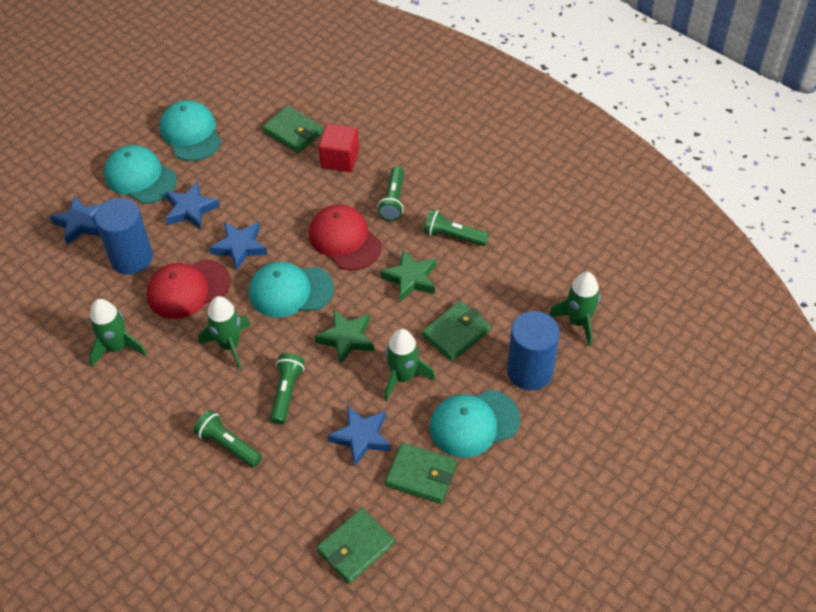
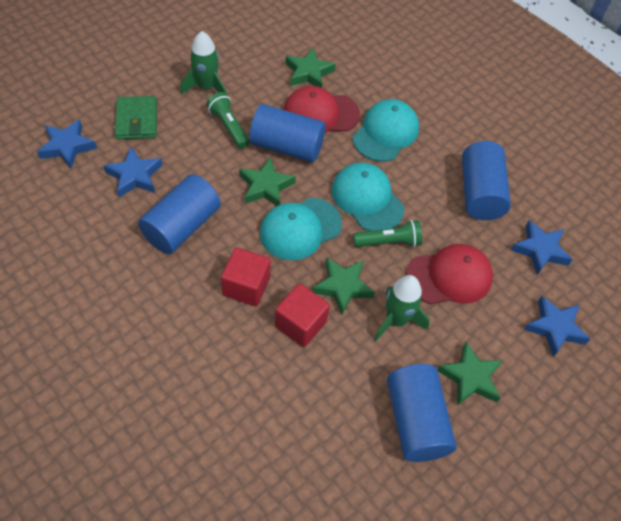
blue cylinder: [95,198,153,274] [507,311,560,391] = 2 -> [138,174,221,254] [249,104,326,163] [387,364,456,462] [462,141,511,220] = 4
green flashlight: [194,410,262,468] [270,353,305,425] [378,166,404,221] [424,209,489,246] = 4 -> [206,92,250,149] [353,220,422,247] = 2
green rocket: [89,299,147,367] [199,296,251,370] [384,329,435,401] [549,272,600,347] = 4 -> [181,31,227,94] [374,275,430,341] = 2
green star: [314,309,374,365] [380,249,436,302] = 2 -> [239,157,296,206] [285,48,336,88] [312,257,375,315] [437,342,503,406] = 4
green wallet: [262,106,323,153] [316,508,395,584] [385,443,457,504] [422,301,491,362] = 4 -> [115,96,157,139] = 1
red cube: [319,124,359,172] = 1 -> [221,247,271,306] [275,283,330,347] = 2
turquoise cap: [104,145,177,204] [160,100,221,161] [249,262,334,317] [430,390,520,458] = 4 -> [260,198,342,260] [331,163,404,231] [353,99,419,162] = 3

